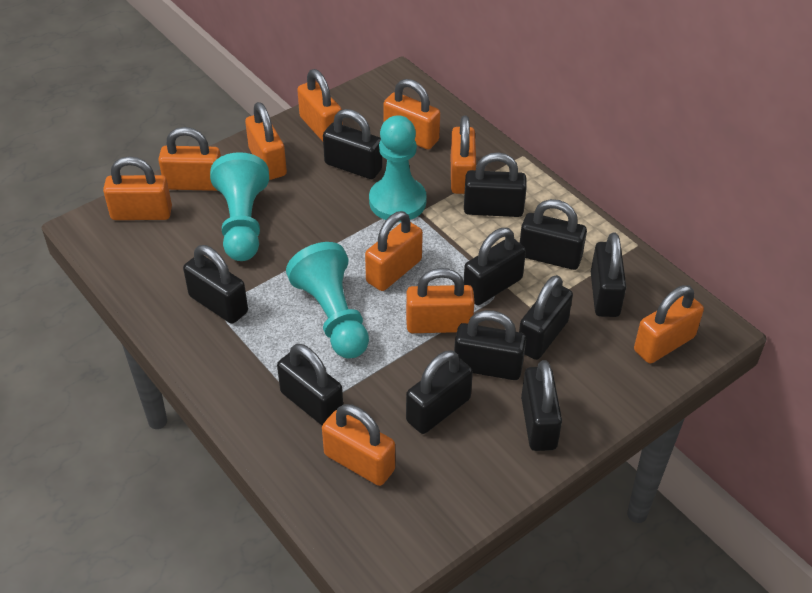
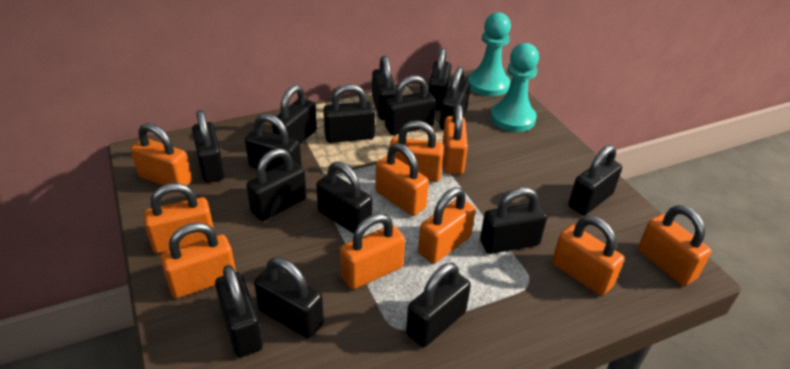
black padlock: [183,245,248,324] [277,344,343,426] [323,109,382,179] [406,350,473,434] [454,310,526,380] [464,152,527,217] [464,228,526,305] [519,275,573,360] [520,199,587,270] [521,360,562,451] [591,233,626,317] = 11 -> [192,110,225,183] [215,265,263,357] [245,114,302,172] [246,148,307,221] [254,257,324,338] [272,85,317,144] [316,162,372,234] [323,84,375,143] [372,56,396,120] [385,75,436,135] [406,263,471,347] [428,48,451,111] [439,67,470,130] [480,187,547,254] [568,145,622,215] = 15
turquoise pawn: [210,152,269,261] [286,242,369,358] [369,115,427,222] = 3 -> [468,12,511,97] [490,43,539,132] = 2

